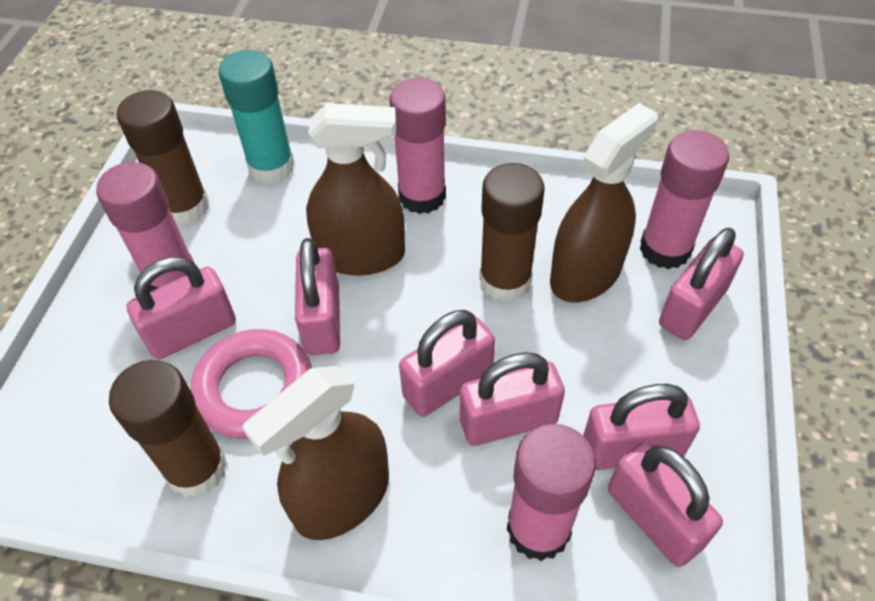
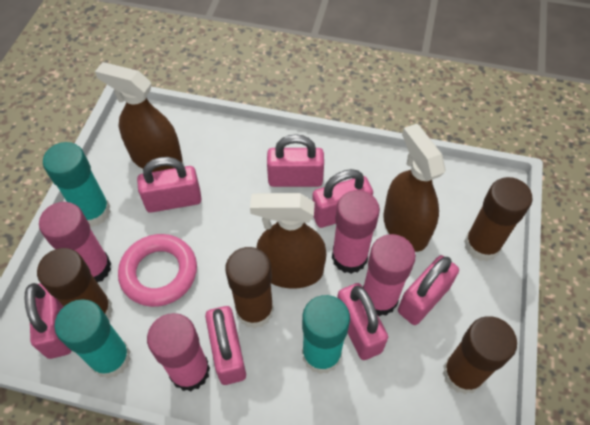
brown glue stick: [109,360,227,497] [117,90,209,226] [479,163,545,302] = 3 -> [37,248,113,319] [225,247,274,329] [442,316,517,394] [464,177,533,261] = 4
turquoise glue stick: [219,50,295,184] = 1 -> [43,142,111,227] [54,299,131,378] [302,295,350,374] = 3

